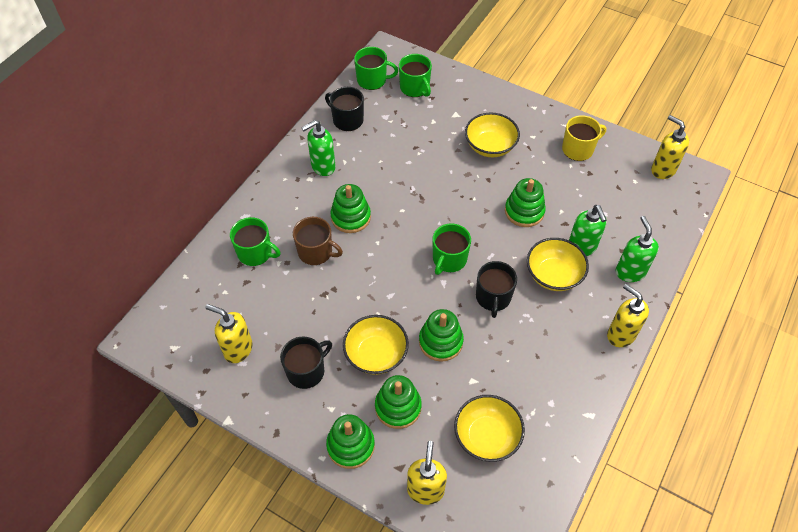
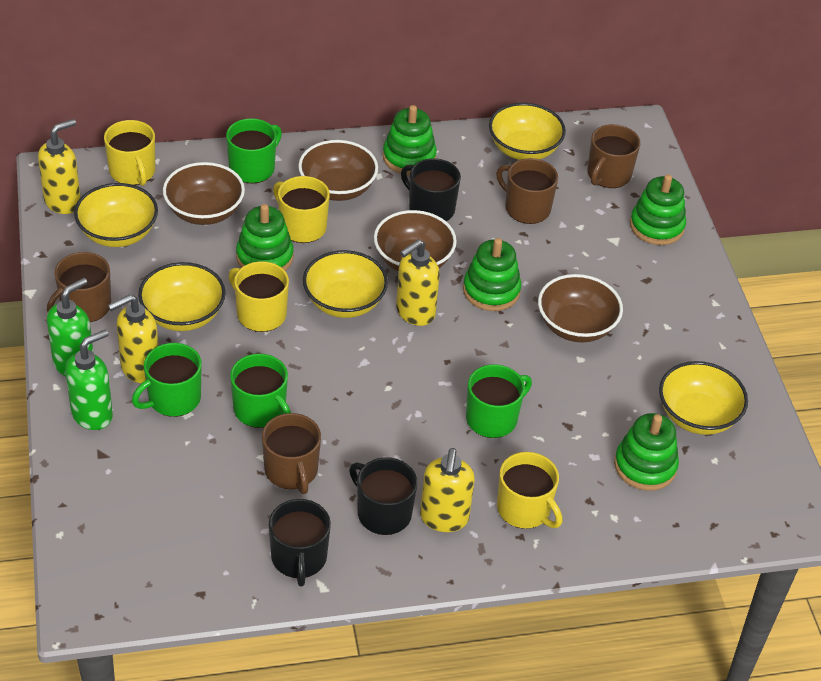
brown bowl: none = 0 -> [163,162,245,225] [298,140,378,201] [374,210,457,272] [538,274,623,342] = 4
brown mug: [293,217,343,265] = 1 -> [47,252,111,322] [262,413,321,494] [496,158,558,224] [587,124,640,188] = 4
green soap dispenser: [301,120,336,176] [569,205,607,256] [616,216,659,282] = 3 -> [47,278,94,376] [65,329,113,430] = 2
yellow bowl: [343,315,409,375] [454,395,525,462] [465,113,520,157] [527,238,589,291] = 4 -> [74,183,158,247] [138,262,226,331] [303,250,388,318] [489,103,566,160] [659,361,748,435] = 5
yellow mug: [562,115,606,161] = 1 -> [104,120,155,186] [229,261,289,332] [273,176,330,243] [497,452,563,529] = 4

